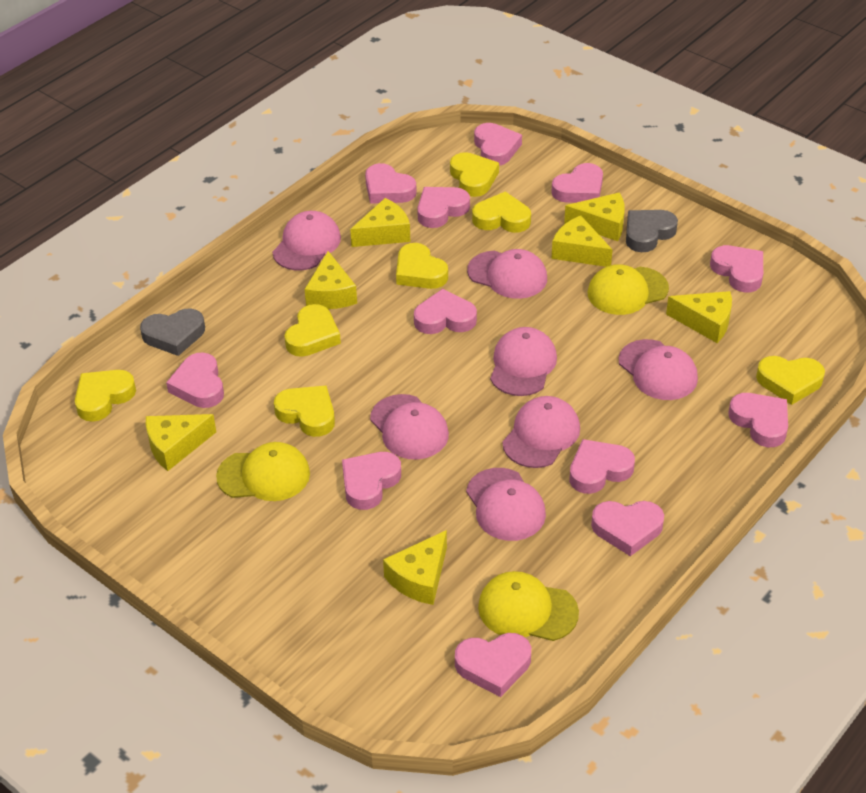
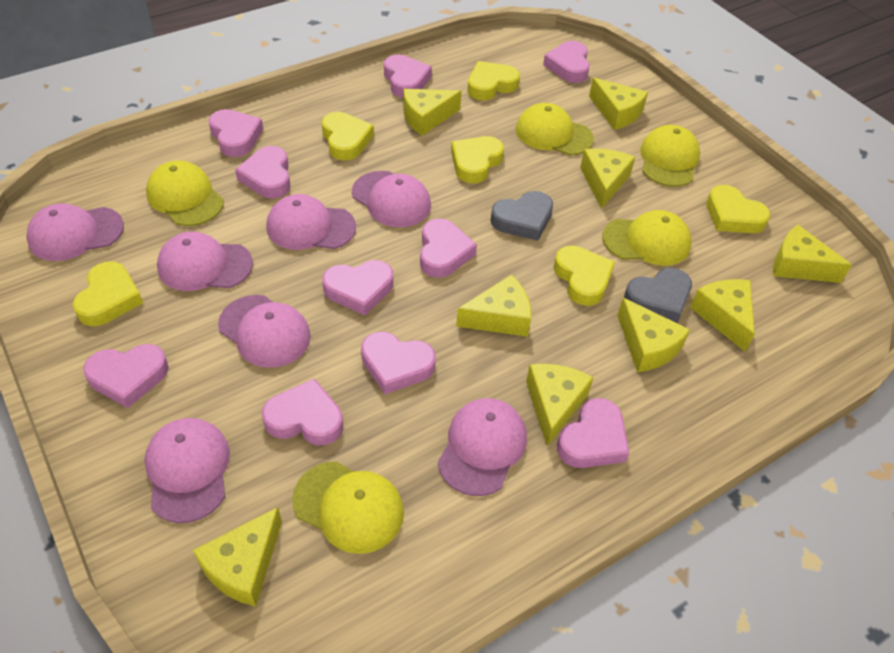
pink heart: [166,353,224,408] [342,452,401,510] [365,163,417,204] [414,289,477,334] [417,187,470,228] [455,633,531,697] [474,123,522,166] [551,163,603,203] [569,439,635,494] [591,501,664,556] [710,245,763,292] [728,393,788,447] = 12 -> [83,344,169,408] [208,109,263,157] [235,146,290,198] [262,378,343,445] [322,260,393,315] [361,332,436,394] [384,55,432,98] [420,219,477,278] [543,41,590,83] [557,398,630,468] = 10
yellow cap: [216,442,310,501] [478,571,579,641] [587,264,669,315] = 3 -> [146,161,224,226] [292,461,404,554] [516,103,594,156] [602,210,692,266] [640,125,700,187] = 5
yellow cheese: [146,414,216,471] [305,251,357,309] [350,198,410,247] [383,530,447,605] [551,216,613,267] [564,192,625,241] [666,291,732,343] = 7 -> [193,507,282,606] [403,89,462,136] [456,275,531,337] [526,364,593,446] [580,149,635,209] [589,78,648,130] [617,298,690,372] [690,279,755,352] [773,225,852,283] = 9
yellow heart: [75,370,136,422] [274,386,335,437] [284,304,341,357] [396,243,448,289] [450,152,499,197] [472,191,531,233] [756,356,825,405] = 7 -> [73,262,143,326] [322,112,374,160] [451,136,504,183] [467,61,520,100] [554,246,615,306] [706,185,770,233] = 6

